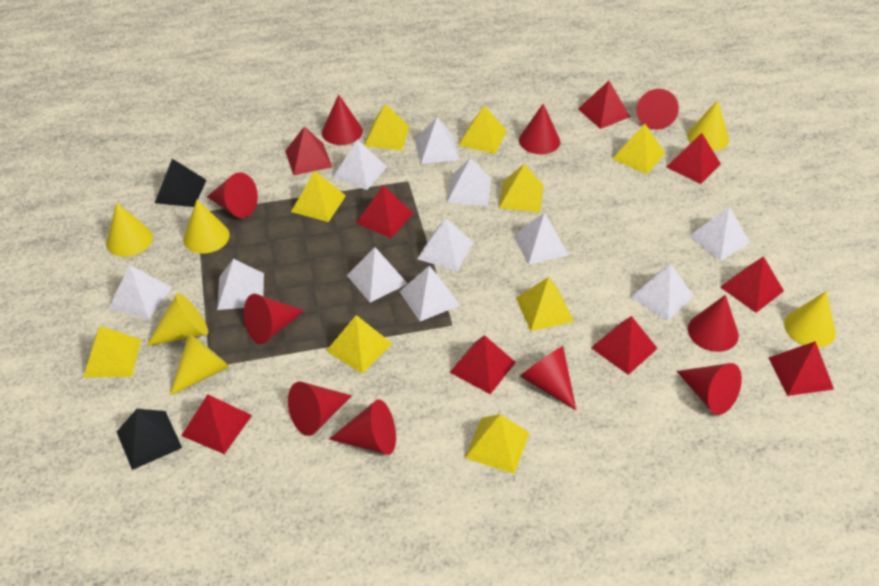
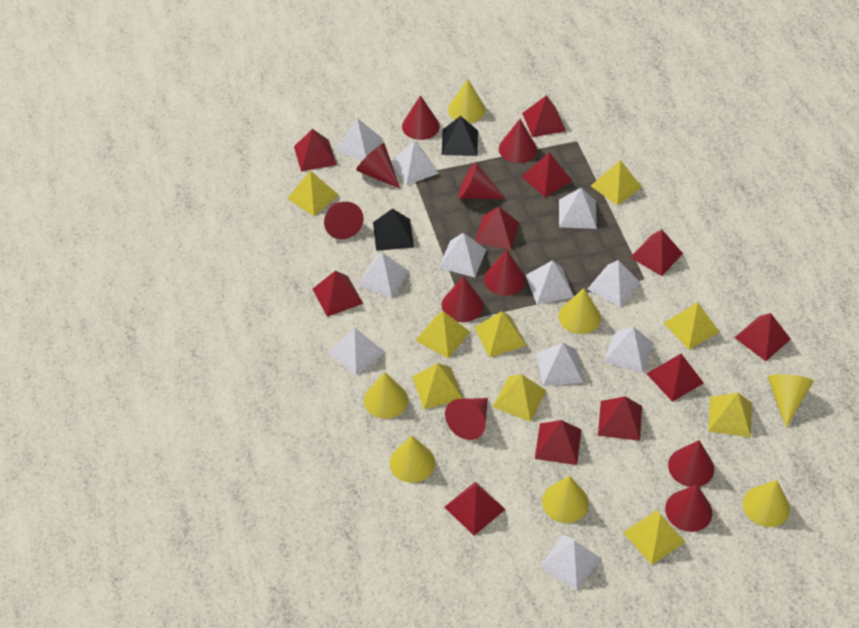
red pyramid: [182,394,252,454] [285,126,332,175] [356,186,413,238] [450,335,516,394] [578,81,630,129] [591,316,658,375] [667,133,721,184] [720,256,784,313] [769,341,834,396] = 9 -> [294,129,336,172] [312,271,363,317] [444,481,506,536] [475,207,519,250] [521,152,572,197] [522,95,566,137] [535,420,582,465] [598,396,642,441] [630,230,683,276] [646,354,704,402] [734,313,791,361] = 11
yellow cone: [106,203,153,257] [147,293,208,346] [170,334,229,395] [183,200,230,254] [687,100,729,151] [784,291,836,348] = 6 -> [364,372,408,419] [390,436,435,483] [448,79,485,123] [542,476,589,523] [559,288,601,334] [743,480,790,527] [768,374,813,428] = 7

